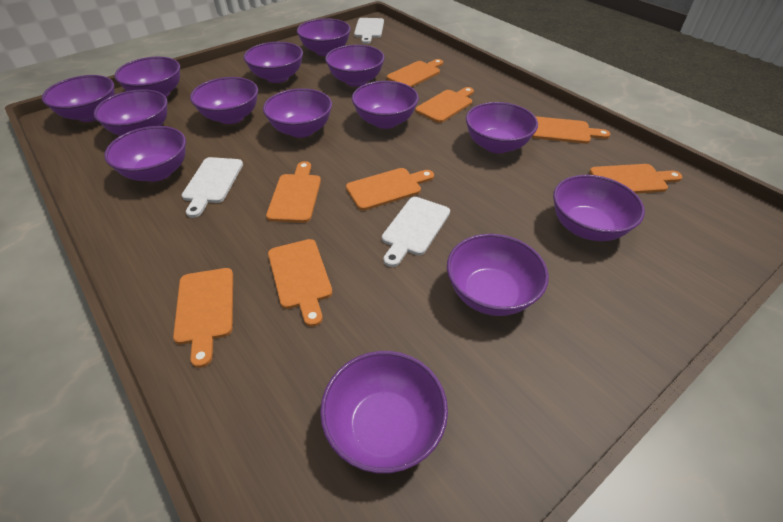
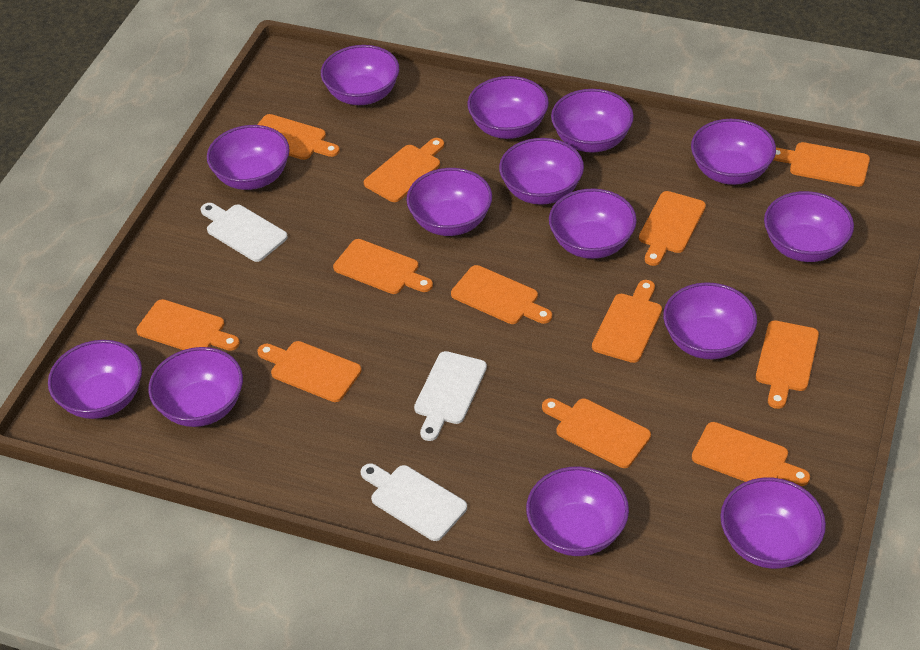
orange cutting board: [173,268,233,368] [266,161,321,223] [268,239,332,327] [346,168,434,211] [387,59,443,87] [415,87,474,123] [531,116,610,144] [589,164,683,194] = 8 -> [136,299,240,351] [257,114,340,160] [257,341,361,402] [333,239,433,294] [364,138,444,202] [451,265,552,324] [542,398,651,468] [592,280,662,363] [639,191,706,266] [692,422,810,486] [756,320,819,409] [773,142,870,187] = 12

